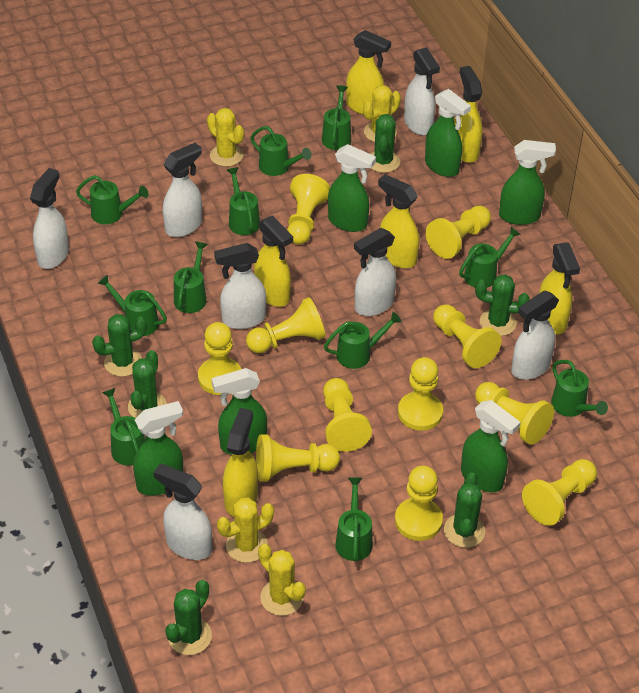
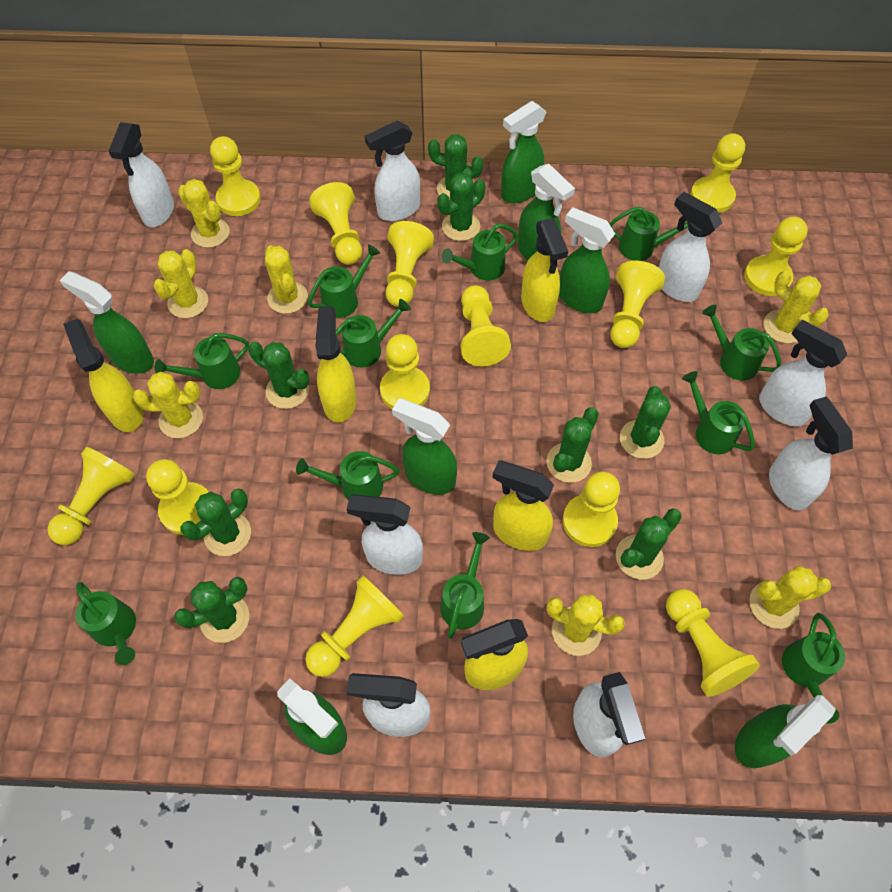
green cactus: [92,314,147,377] [128,350,167,418] [165,580,212,655] [371,114,400,173] [444,472,485,548] [475,274,530,336] = 6 -> [174,577,249,643] [181,489,251,556] [248,342,309,409] [428,134,484,199] [437,172,486,241] [546,408,599,483] [616,508,682,580] [620,386,671,459] = 8
green spray bottle: [133,401,183,496] [212,368,267,455] [328,144,376,232] [425,89,471,177] [461,400,521,492] [499,140,556,225] = 6 -> [59,271,154,374] [277,678,347,755] [392,398,457,495] [501,101,546,203] [518,164,575,260] [559,207,615,313] [735,695,836,768] = 7
white spray bottle: [30,168,69,269] [153,464,212,560] [163,143,202,237] [214,243,266,329] [354,228,396,316] [404,47,440,135] [511,290,559,380] = 7 -> [109,122,174,227] [347,494,423,575] [347,673,430,737] [365,120,420,221] [573,672,645,758] [659,192,722,302] [759,320,847,427] [769,397,853,510] = 8
yellow cactus: [207,108,244,167] [217,498,274,563] [258,544,306,616] [363,85,401,142] = 4 -> [133,372,203,438] [153,249,208,318] [178,179,230,248] [265,245,308,314] [546,594,625,656] [750,566,831,629] [764,271,829,343] = 7
yellow pawn: [198,322,241,395] [246,297,325,353] [256,435,340,482] [287,174,330,244] [323,378,372,452] [395,466,443,541] [398,357,443,431] [426,206,491,259] [433,304,501,368] [475,382,554,445] [522,459,597,526] = 11 -> [48,447,135,545] [146,459,209,535] [210,136,261,216] [305,575,404,677] [309,182,362,265] [380,334,430,409] [385,221,434,307] [461,285,511,366] [563,472,620,547] [610,261,665,348] [666,589,760,697] [690,133,745,213] [744,217,808,296] = 13
yellow spray bottle: [223,408,258,517] [254,216,293,307] [346,30,391,115] [378,174,419,268] [454,66,483,163] [539,242,580,334] = 6 -> [63,319,144,432] [315,306,357,423] [461,619,528,690] [492,460,554,551] [521,219,568,322] = 5

